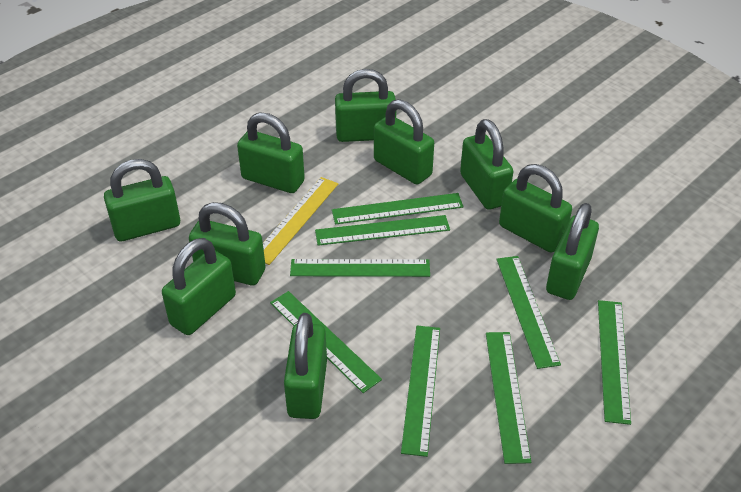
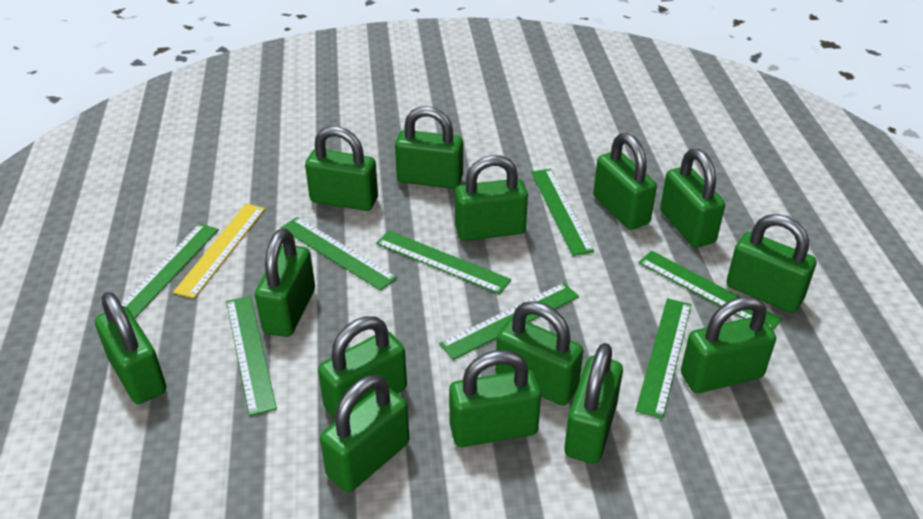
green padlock: [104,159,180,242] [162,238,236,335] [189,202,266,286] [237,112,305,193] [284,313,327,419] [335,69,396,142] [374,99,434,184] [460,119,513,210] [499,164,572,253] [546,203,599,300] = 10 -> [95,292,166,404] [255,228,315,337] [305,126,378,211] [318,316,407,420] [320,374,409,492] [395,106,463,189] [449,350,541,447] [455,155,528,241] [496,301,583,406] [564,343,623,464] [593,133,657,230] [660,149,725,248] [681,296,776,393] [726,214,817,313] = 14

